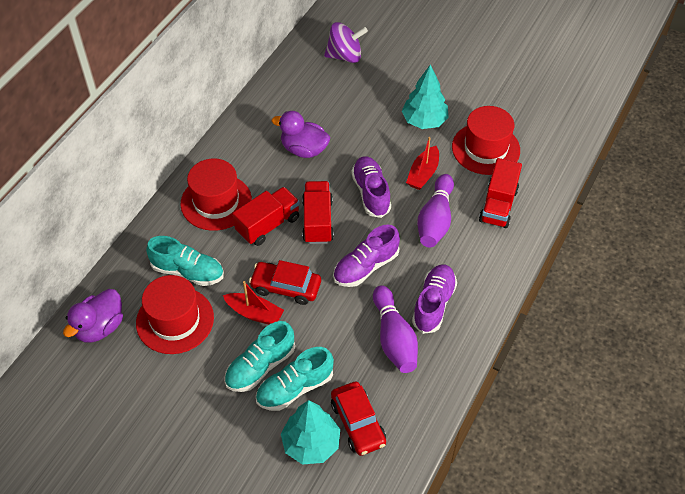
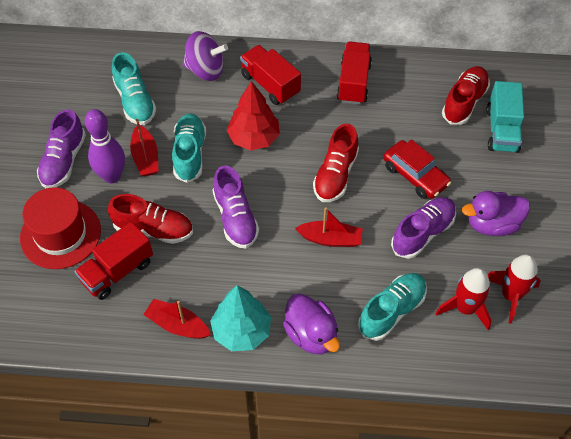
purple bowling pin: [373,285,418,373] [417,174,454,247] = 2 -> [85,109,125,183] = 1
red boat: [223,281,284,325] [406,137,439,190] = 2 -> [130,119,158,176] [143,299,211,339] [295,207,363,247] = 3
red car: [249,260,321,305] [331,382,386,456] = 2 -> [384,139,451,199] = 1
red hat: [136,275,214,354] [180,158,252,231] [452,106,520,175] = 3 -> [20,187,101,269] = 1
red rocket: none = 0 -> [435,268,491,330] [488,254,541,323] = 2
red shoe: none = 0 -> [108,194,193,244] [313,124,359,202] [442,66,490,125] = 3
red tree: none = 0 -> [227,81,280,150] = 1
turquoise tree: [281,400,340,465] [402,64,449,129] = 2 -> [210,285,271,351] = 1
turquoise truck: none = 0 -> [486,81,524,153] = 1

